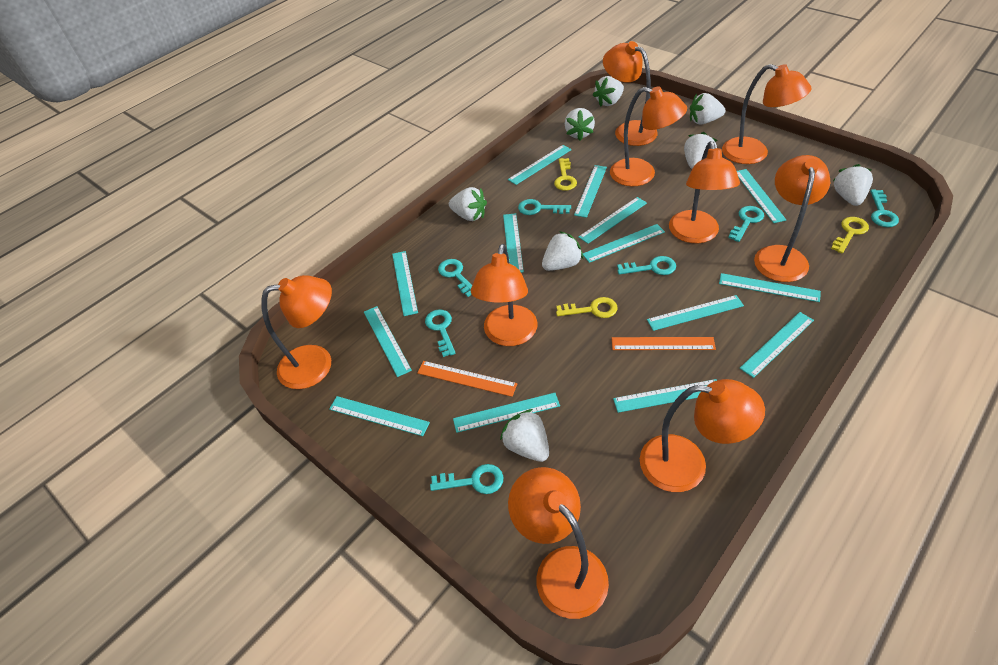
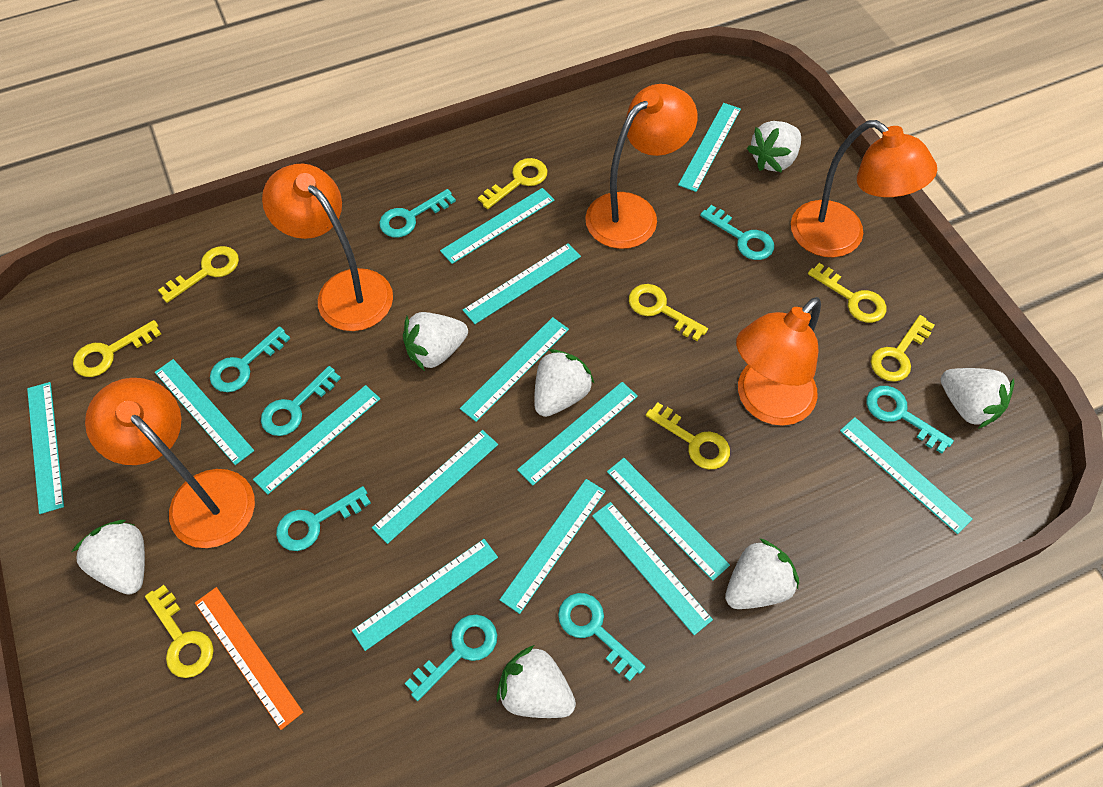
orange lamp: [261,275,332,389] [471,244,537,346] [508,467,609,619] [603,41,658,146] [610,86,687,186] [640,379,765,492] [669,141,740,243] [722,64,811,164] [754,155,830,282] = 9 -> [85,378,255,548] [262,164,393,331] [585,84,697,249] [736,297,821,426] [791,120,937,257] = 5
orange ruler: [417,361,517,397] [612,337,716,350] = 2 -> [195,587,303,730] = 1
turquoise key: [425,309,456,357] [430,464,503,494] [438,259,472,297] [518,199,571,215] [617,256,676,275] [728,206,764,242] [870,189,899,227] = 7 -> [210,326,290,392] [261,366,341,436] [276,486,371,551] [379,189,456,238] [405,615,497,701] [558,593,645,681] [700,205,774,260] [866,386,954,454] = 8
white strawberry: [449,187,487,221] [500,409,549,462] [542,231,583,271] [565,108,595,140] [593,76,624,107] [684,132,717,169] [690,93,726,124] [833,164,873,206] = 8 -> [72,520,145,595] [403,312,468,371] [496,645,576,718] [534,349,595,417] [725,539,799,609] [747,121,801,173] [941,368,1014,429] = 7
yellow key: [554,158,577,191] [556,297,618,318] [831,217,869,254] = 3 -> [73,320,161,377] [145,585,214,678] [158,246,239,303] [478,158,548,209] [629,284,708,341] [646,402,730,470] [808,263,886,323] [871,315,935,382] = 8

